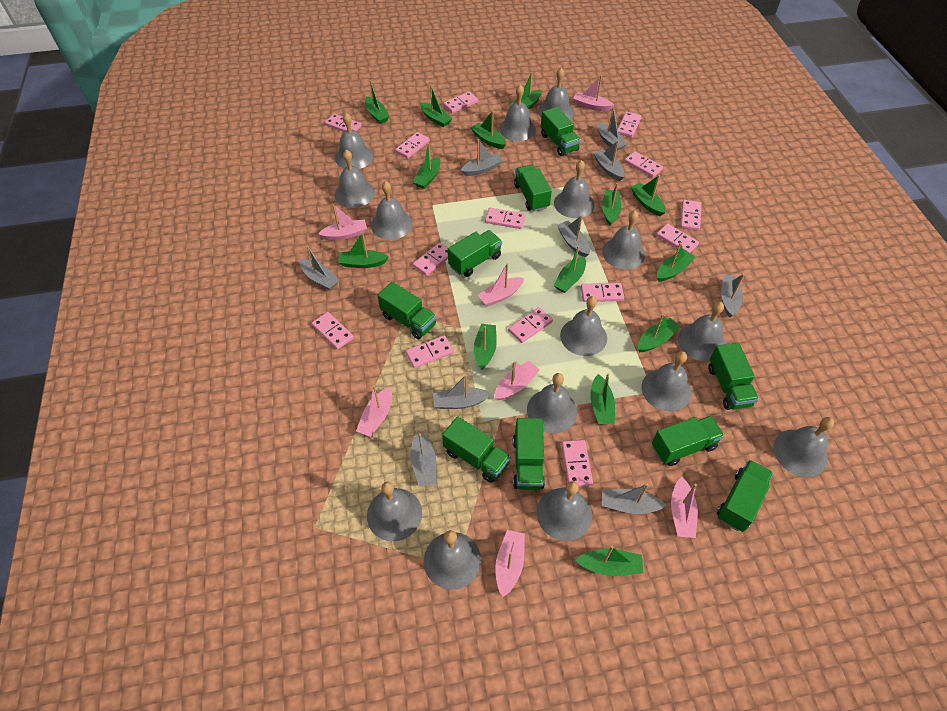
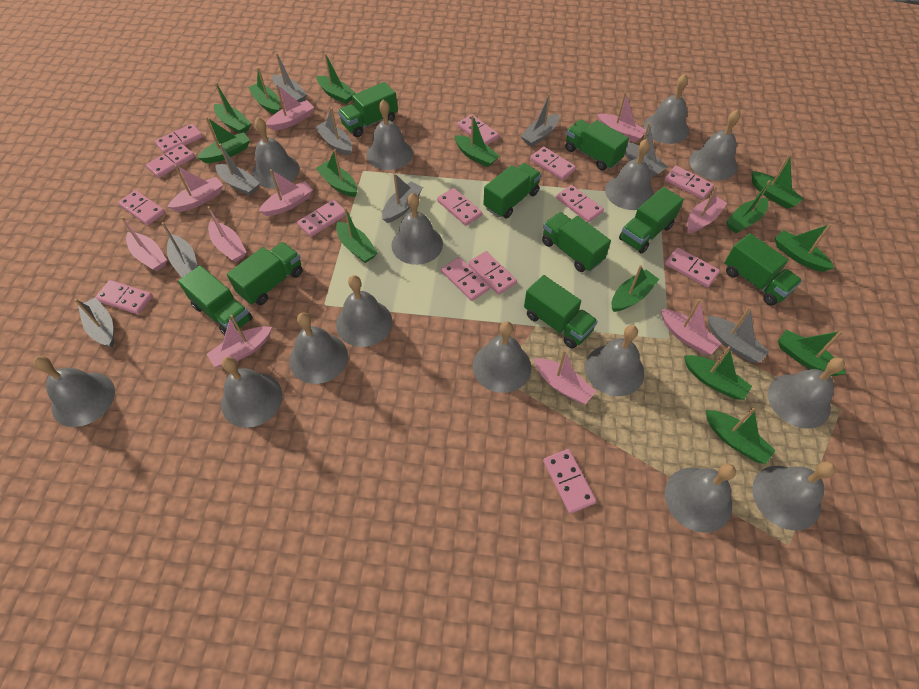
pink boat: [318,204,367,240] [356,385,392,437] [478,263,524,306] [494,361,540,400] [495,530,525,597] [573,75,614,111] [671,477,698,538] = 7 -> [121,217,167,271] [168,165,223,212] [207,206,246,262] [207,315,272,367] [259,169,313,216] [266,84,314,130] [534,350,596,404] [597,91,646,142] [661,299,722,355] [687,186,727,234] = 10

